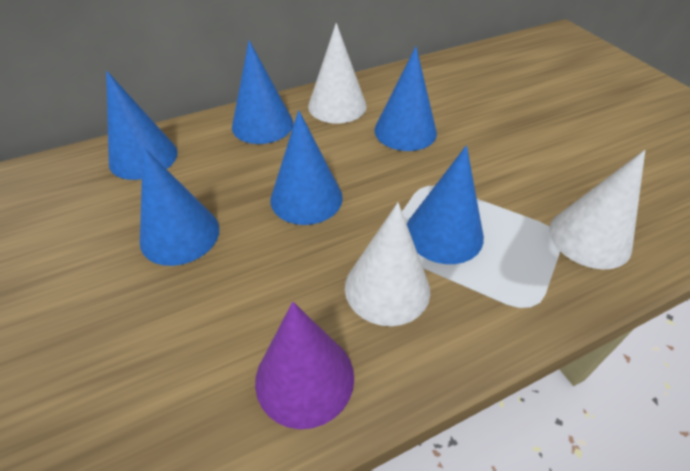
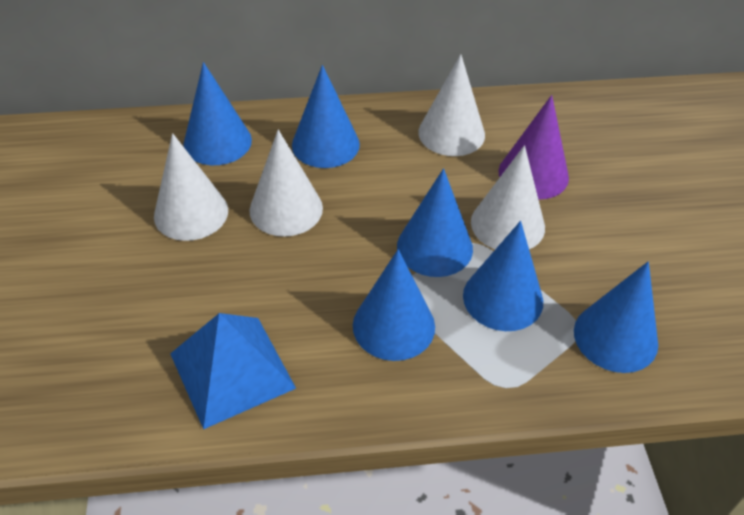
blue pyramid: none = 0 -> [170,313,296,429] = 1
white cone: [308,23,367,124] [345,203,430,326] [549,150,645,269] = 3 -> [154,133,228,241] [249,129,323,237] [418,54,485,156] [471,145,545,249] = 4

